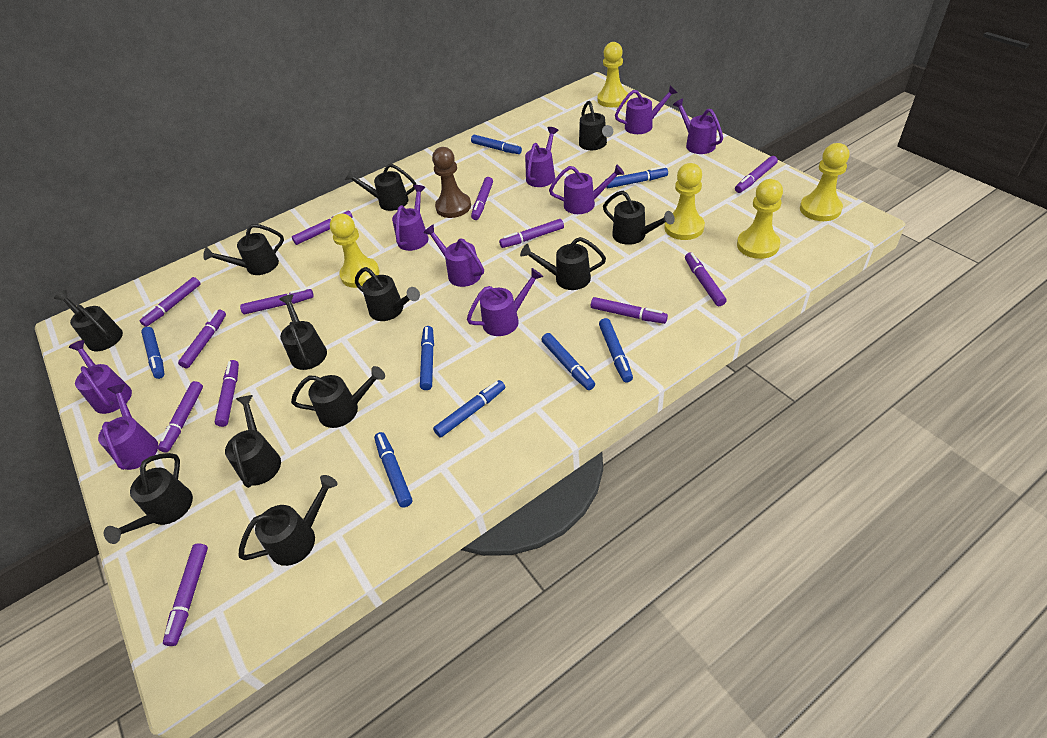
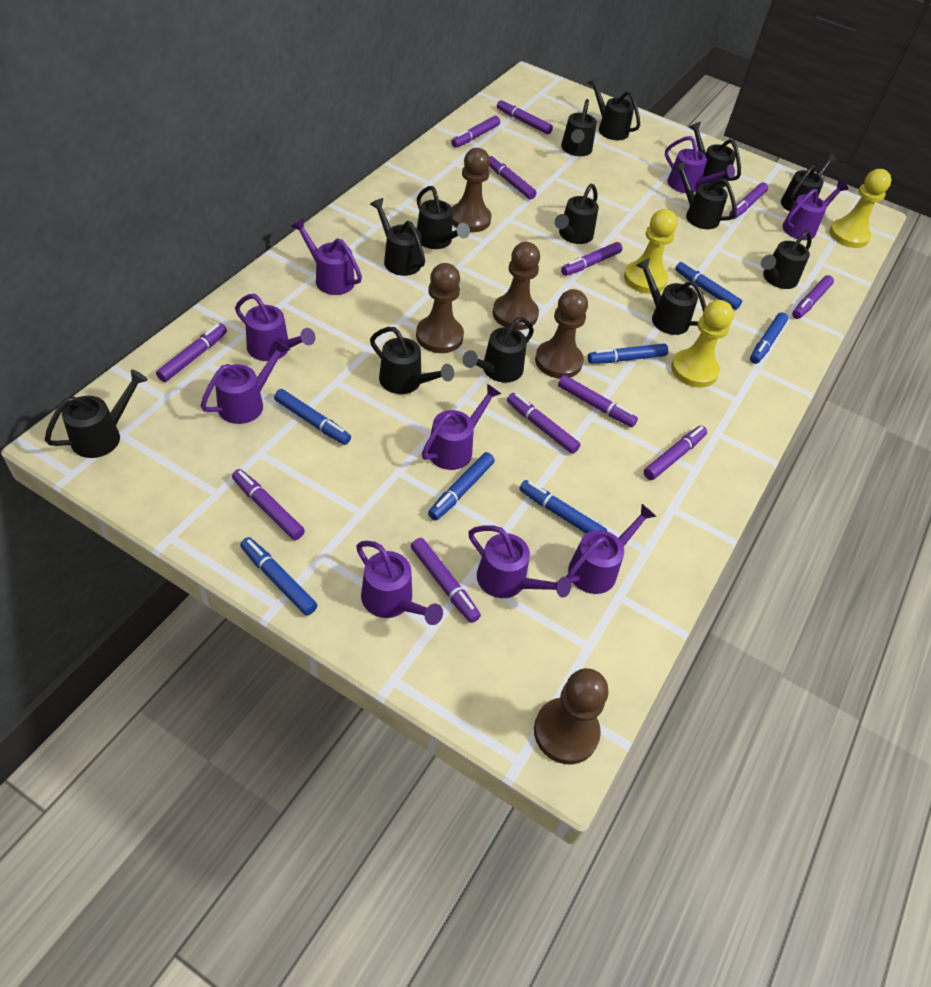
black watering can: [54,290,123,351] [104,453,193,544] [203,224,284,275] [225,395,281,488] [239,475,338,566] [279,294,327,370] [291,366,385,428] [345,164,416,211] [355,267,420,321] [520,237,606,290] [579,101,613,150] [603,191,675,245] = 12 -> [45,369,148,458] [370,198,425,276] [370,327,454,394] [417,186,470,249] [462,317,534,383] [555,184,599,244] [561,99,597,156] [588,77,640,140] [636,258,706,335] [673,161,737,229] [689,122,741,188] [761,230,811,289] [781,153,838,212] = 13
blue marker: [141,327,164,379] [374,432,412,508] [420,326,434,390] [433,380,505,438] [471,135,522,154] [541,333,595,390] [599,318,633,383] [606,166,668,188] = 8 -> [240,537,317,616] [274,389,351,445] [428,452,495,520] [519,480,607,534] [588,343,668,364] [675,262,742,310] [750,312,788,364] = 7
brown pawn: [432,147,471,218] = 1 -> [416,263,464,353] [452,148,492,232] [492,242,540,330] [534,668,609,764] [535,289,588,379] = 5
yellow pawn: [330,213,379,288] [598,42,628,107] [664,163,705,240] [737,179,783,259] [800,143,849,221] = 5 -> [624,209,678,294] [671,300,734,388] [829,169,892,248] = 3

